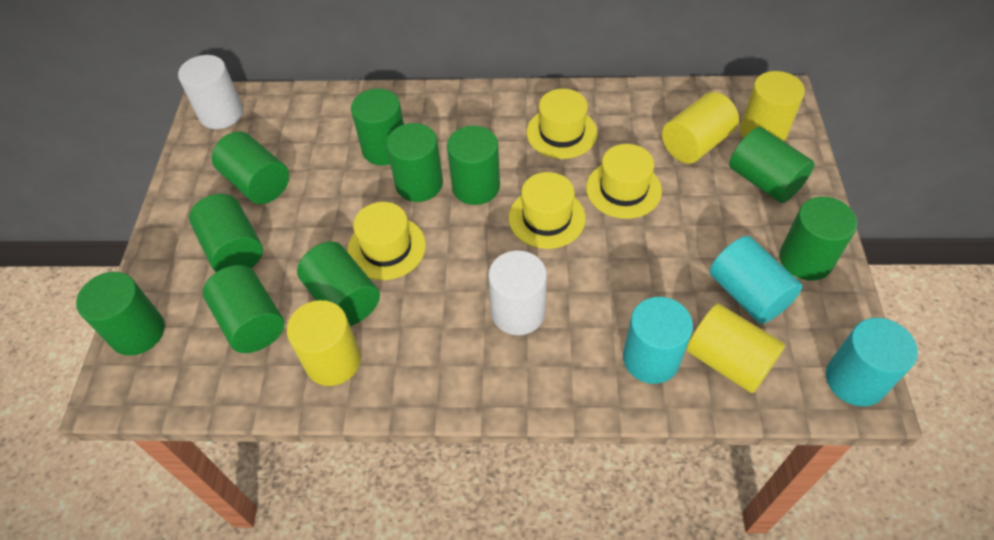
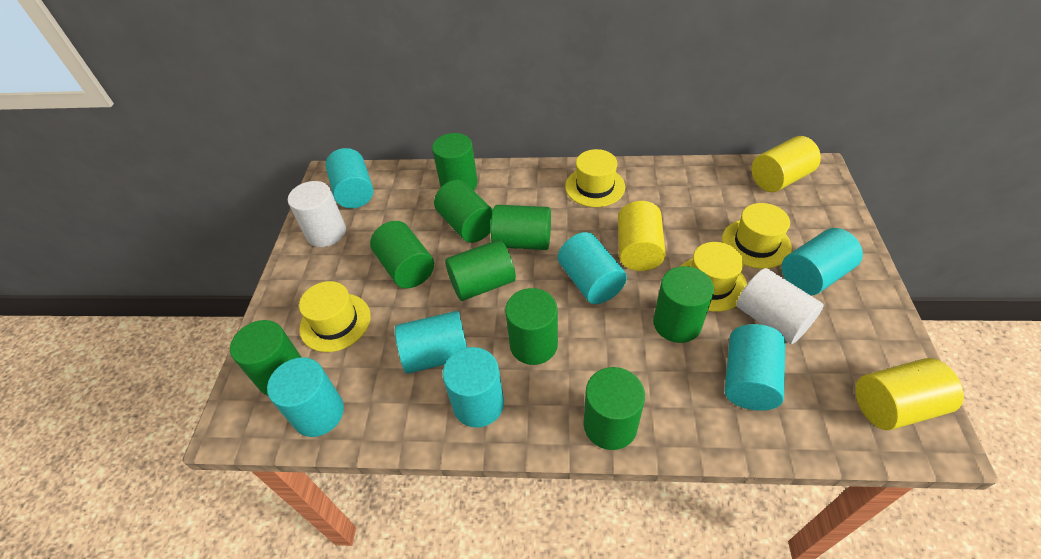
green cylinder: [76,272,165,356] [189,194,263,272] [203,265,284,353] [212,132,289,204] [297,242,380,326] [351,89,404,166] [386,123,443,202] [447,126,500,205] [729,127,814,203] [779,197,857,281] = 10 -> [230,320,301,395] [370,221,434,288] [432,133,478,190] [434,180,493,243] [445,239,516,301] [491,205,551,250] [505,288,558,365] [583,367,645,450] [653,266,714,343] = 9
turquoise cylinder: [623,297,693,384] [710,236,802,324] [826,318,918,406] = 3 -> [267,357,344,437] [325,148,374,208] [395,311,467,374] [443,347,504,428] [558,232,627,304] [725,324,786,411] [782,228,863,295] = 7
yellow cylinder: [287,300,361,386] [662,92,739,164] [687,304,785,393] [740,71,805,142] = 4 -> [618,201,666,271] [751,136,821,192] [855,358,964,430] = 3

